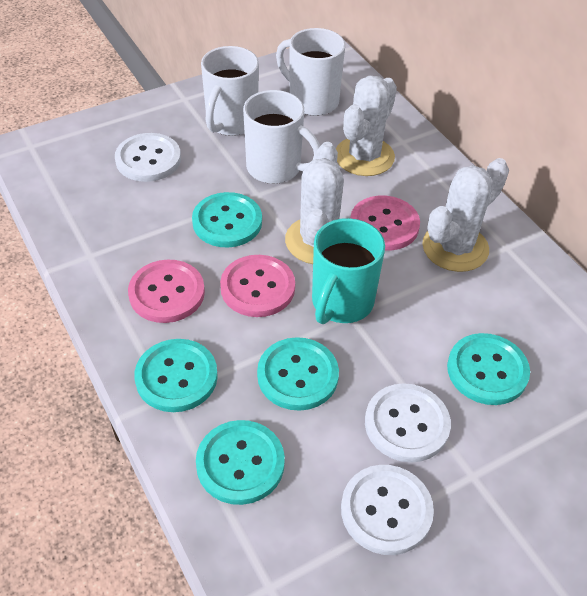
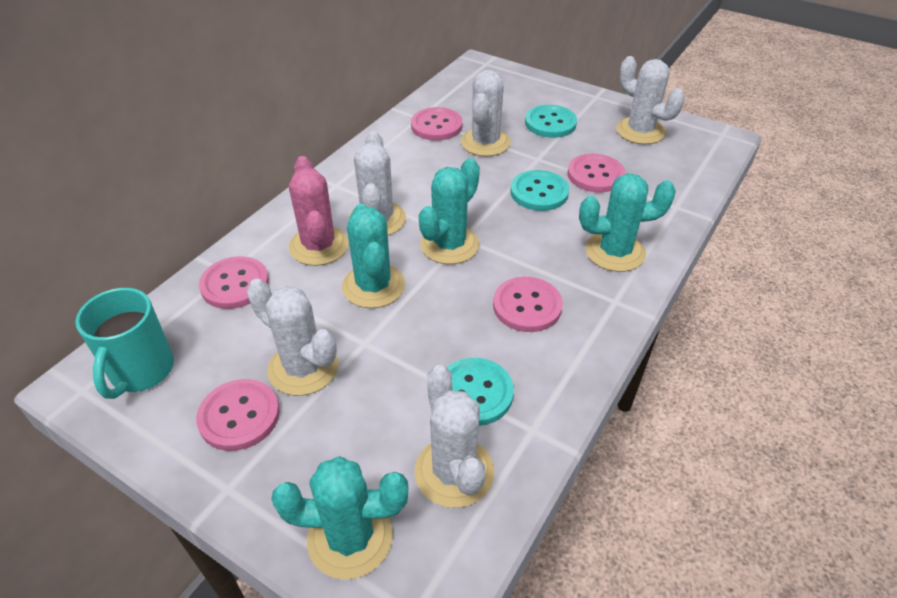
pink button: [128,260,205,323] [220,255,295,317] [350,196,420,251] = 3 -> [196,379,280,451] [199,256,269,309] [411,107,463,141] [493,277,563,332] [567,154,625,192] = 5
pink cactus: none = 0 -> [289,156,349,266] = 1
turquoise button: [134,339,218,412] [192,192,262,248] [196,420,285,505] [257,337,339,411] [447,333,530,405] = 5 -> [446,358,514,426] [511,170,569,211] [525,105,577,138] = 3
turquoise cactus: none = 0 -> [271,456,408,580] [342,204,405,308] [419,158,480,264] [579,173,676,272] = 4
white button: [115,133,181,182] [341,465,434,555] [365,383,451,462] = 3 -> none = 0
white cactus: [285,142,344,264] [336,76,397,176] [422,158,509,272] = 3 -> [247,279,339,396] [349,131,406,235] [414,365,494,508] [461,70,511,157] [616,56,685,144] = 5
white mug: [201,46,259,136] [243,90,320,184] [276,28,345,116] = 3 -> none = 0

